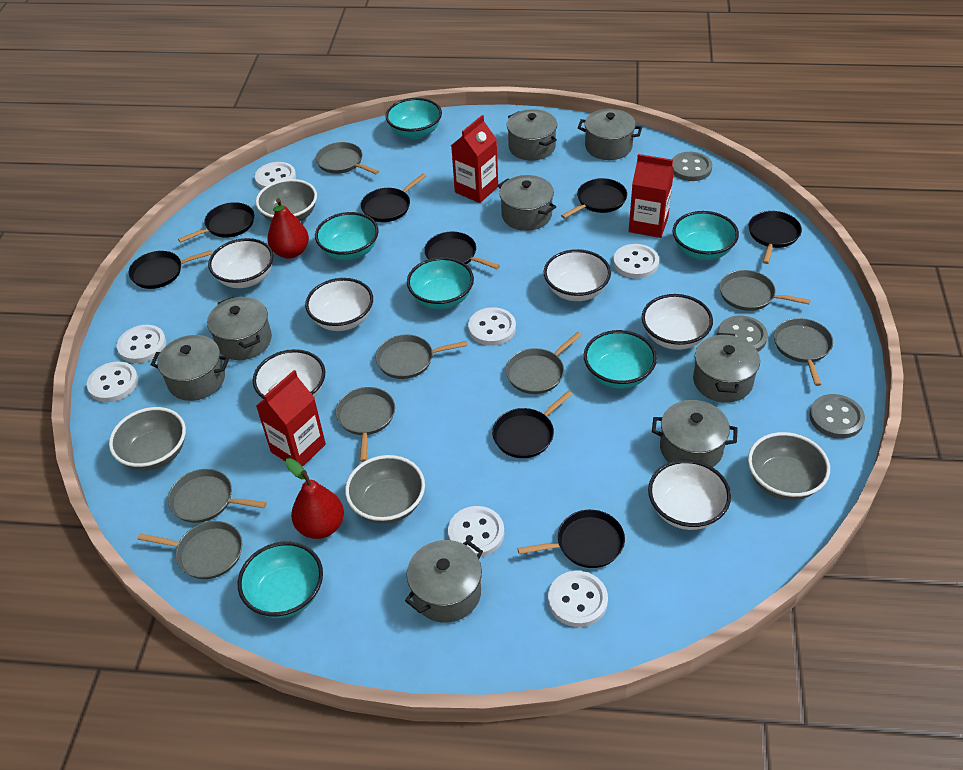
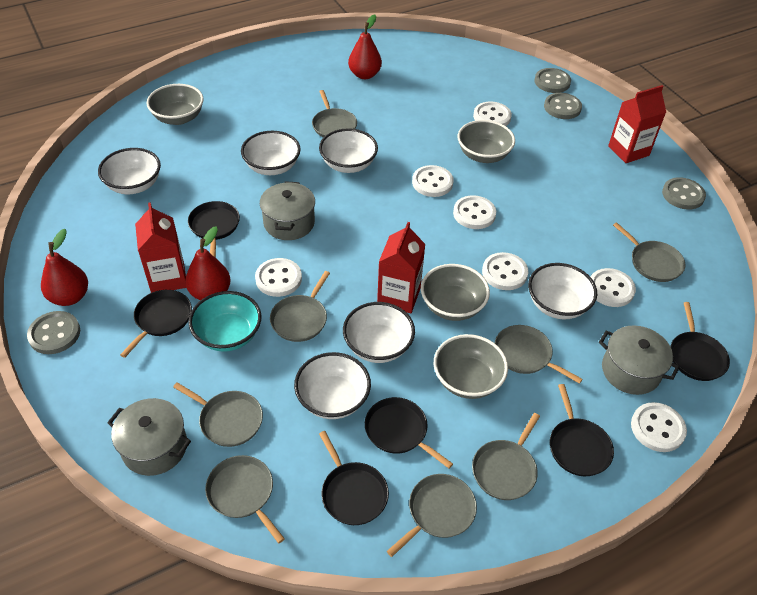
black pan: [129,250,212,289] [178,202,254,243] [361,173,426,222] [424,232,500,269] [492,390,573,458] [518,510,625,568] [561,178,627,219] [748,211,802,264] = 8 -> [120,290,192,358] [188,201,240,258] [319,431,389,525] [365,397,453,469] [550,384,614,476] [670,302,730,381] = 6
grey button: [672,152,712,181] [718,315,768,352] [809,394,865,439] = 3 -> [27,311,80,354] [534,68,571,93] [544,93,582,119] [662,177,706,210] = 4
grey pot: [151,335,229,401] [207,297,272,360] [405,540,483,623] [498,175,556,231] [507,109,557,160] [578,109,642,160] [652,400,738,467] [693,333,760,403] = 8 -> [107,398,191,476] [260,181,315,240] [599,325,680,395] = 3
red pear: [267,198,309,259] [285,458,344,539] = 2 -> [41,229,88,306] [185,226,231,300] [348,14,382,79] = 3
turquoise bowl: [238,542,323,618] [315,212,379,260] [385,98,442,139] [407,257,474,309] [584,330,657,389] [673,211,739,260] = 6 -> [188,291,261,352] = 1

